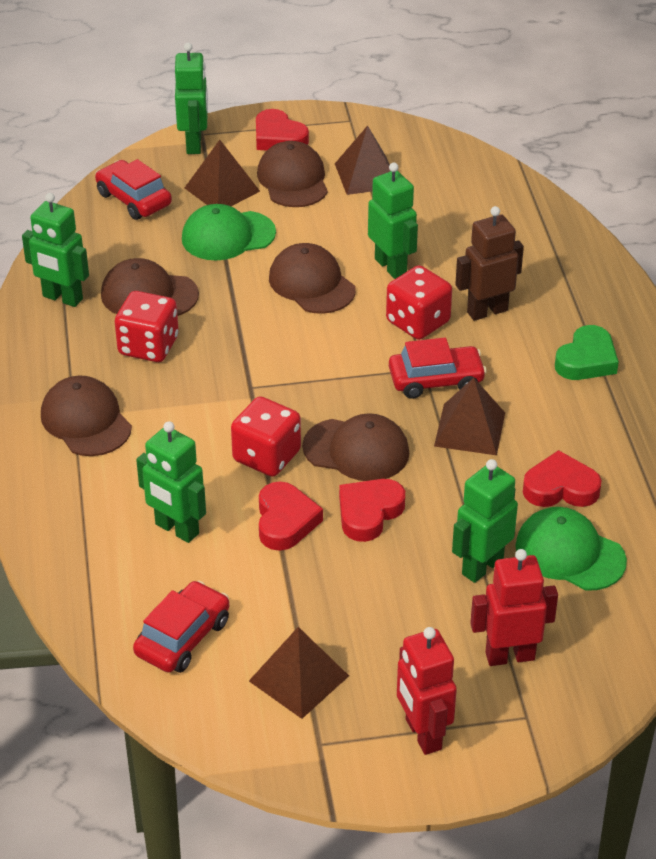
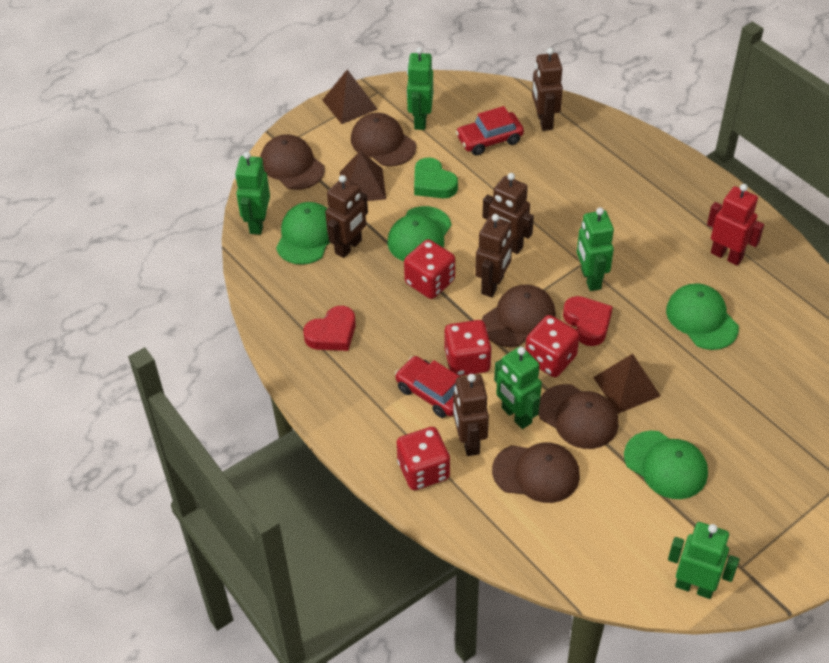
brown pyramid: [185,140,260,206] [249,627,349,719] [335,125,390,195] [434,378,505,455] = 4 -> [322,70,378,124] [340,151,386,201] [593,354,660,414] = 3
brown robot: [455,206,524,321] = 1 -> [325,175,368,258] [453,374,489,456] [475,214,513,297] [483,173,534,254] [532,48,563,131] = 5
green cap: [182,204,276,260] [515,507,627,591] = 2 -> [276,202,330,265] [387,206,451,261] [624,431,708,499] [666,283,739,350] = 4
red car: [95,159,172,220] [133,581,229,673] [389,337,487,399] = 3 -> [395,356,460,418] [456,106,524,156] = 2
red dice: [115,291,179,362] [231,396,301,477] [386,265,452,340] = 3 -> [397,427,450,490] [404,239,455,299] [445,320,492,376] [525,315,580,377] = 4
red heart: [256,109,309,151] [259,481,323,551] [339,479,405,542] [523,450,602,507] = 4 -> [303,306,356,351] [563,296,613,346] = 2
red robot: [397,627,457,755] [470,549,558,666] = 2 -> [707,184,764,266] = 1

